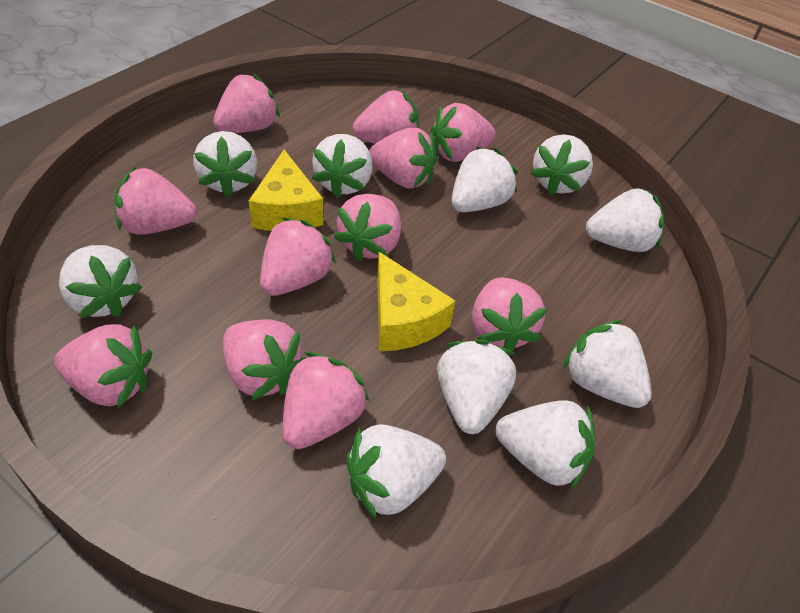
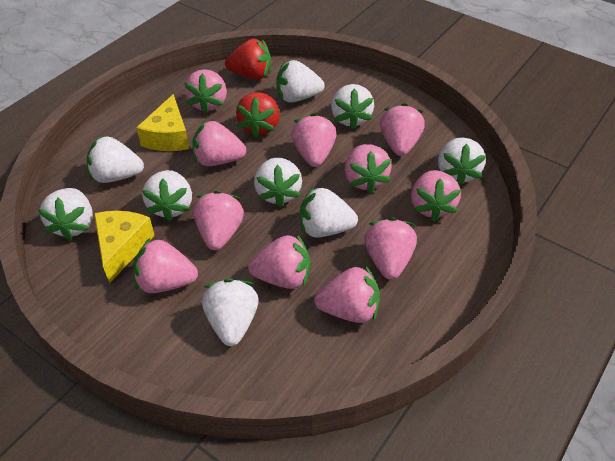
red strawberry: none = 0 -> [225,38,271,80] [236,92,279,138] = 2
white strawberry: [59,245,142,318] [193,131,257,197] [312,134,373,198] [346,424,446,519] [437,340,516,434] [451,147,518,212] [495,400,595,490] [530,134,593,196] [563,320,652,408] [586,188,664,252] = 10 -> [38,188,93,240] [87,136,144,183] [142,170,192,221] [202,279,259,346] [254,157,302,207] [276,60,325,103] [300,186,358,238] [331,84,374,129] [438,137,486,186] = 9

